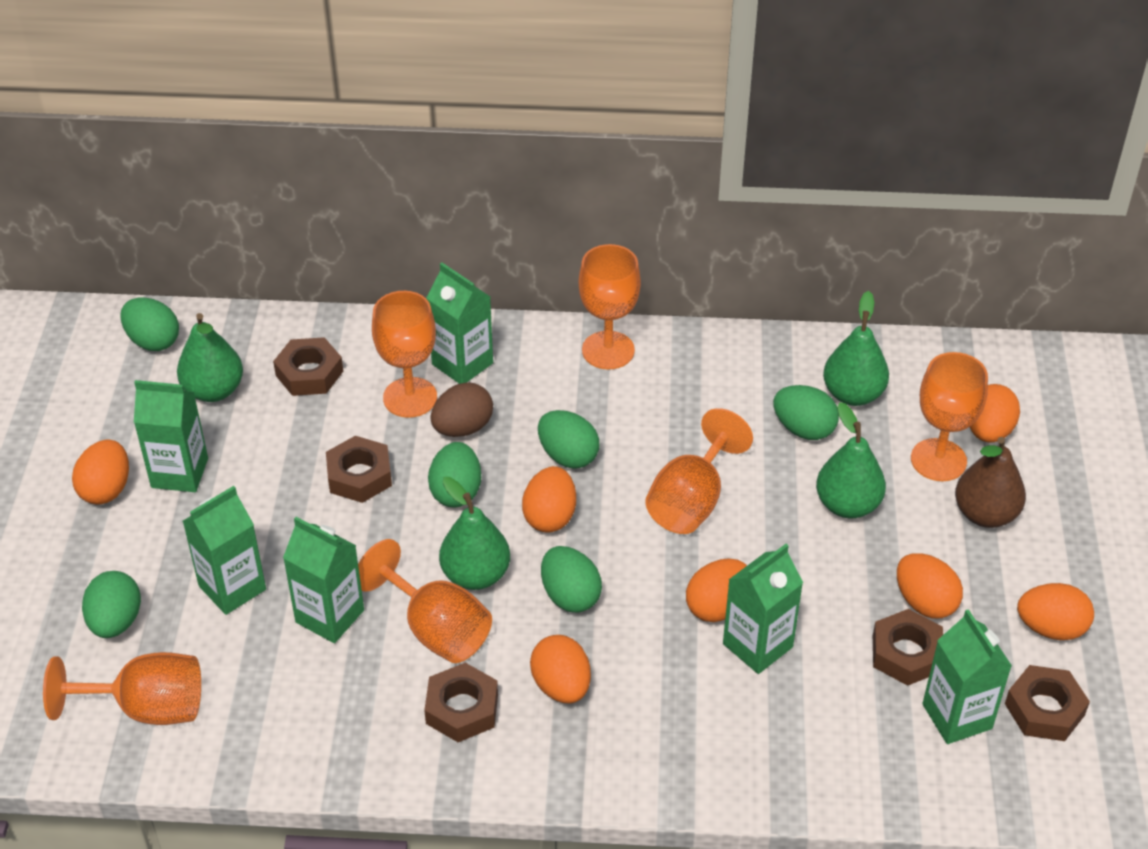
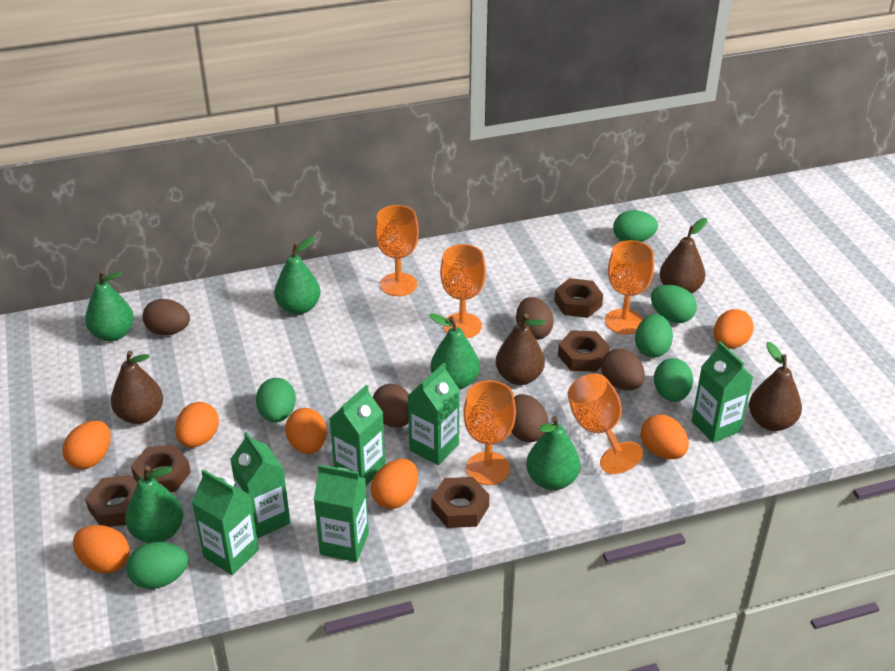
brown egg: [431,382,493,437] = 1 -> [143,299,190,335] [373,384,409,428] [511,394,548,442] [516,297,554,340] [601,349,645,390] = 5
brown pear: [955,437,1026,528] = 1 -> [111,351,163,424] [496,314,545,385] [660,218,707,294] [749,342,802,431] = 4
green pear: [177,313,243,402] [439,477,510,590] [816,402,886,518] [823,291,889,406] = 4 -> [85,271,134,341] [125,466,183,543] [274,236,321,315] [429,313,480,389] [526,416,580,490] = 5
orange goblet: [43,652,201,725] [358,539,492,663] [372,291,437,418] [579,244,641,369] [645,408,753,534] [911,352,988,481] = 6 -> [375,205,419,296] [440,244,486,338] [463,380,516,485] [568,374,643,474] [605,240,654,334] = 5

